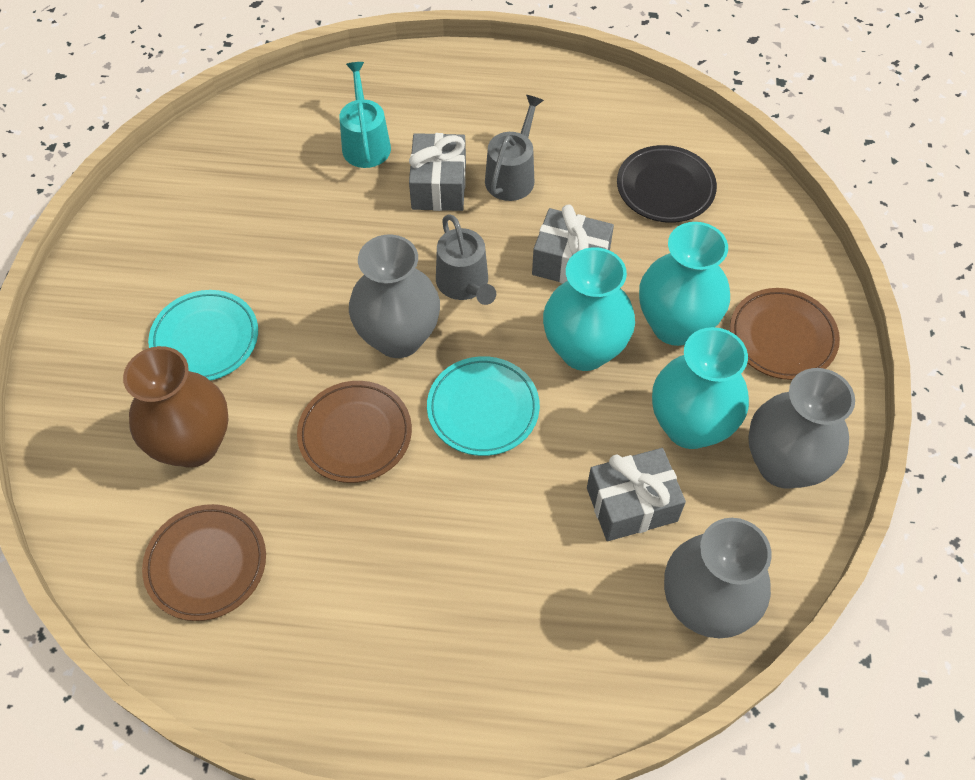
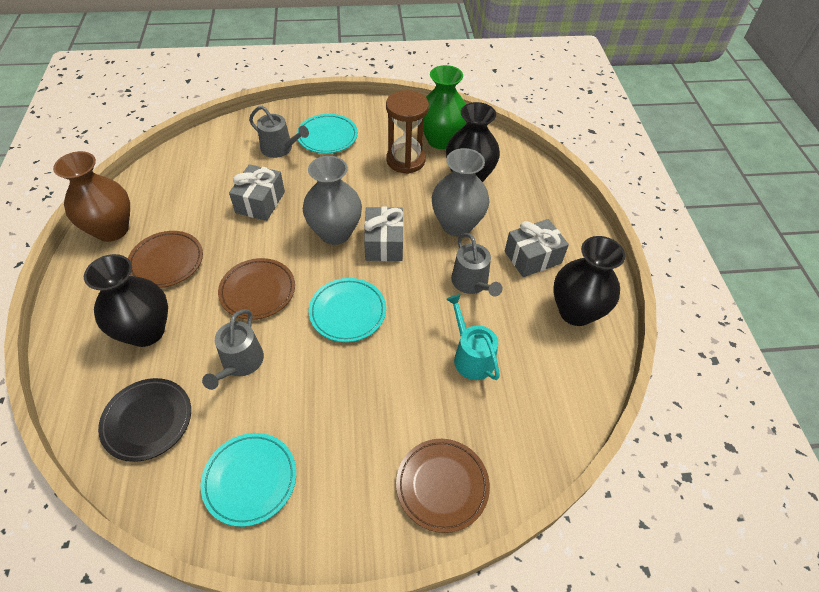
black vase: none = 0 -> [84,254,168,347] [446,102,500,182] [553,236,625,326] = 3
brown hourglass: none = 0 -> [386,90,429,174] = 1
green vase: none = 0 -> [423,65,467,149] = 1
grey vase: [349,234,440,358] [664,518,772,638] [748,368,855,489] = 3 -> [303,156,362,245] [432,148,490,236] = 2
grey watering can: [436,214,496,305] [485,95,544,201] = 2 -> [202,309,264,390] [249,106,309,158] [451,233,502,297] = 3
turquoise plate: [148,290,258,381] [427,356,540,456] = 2 -> [200,433,296,527] [297,114,358,154] [309,278,386,342] = 3
turquoise vase: [543,247,635,371] [639,222,730,346] [652,327,749,449] = 3 -> none = 0

